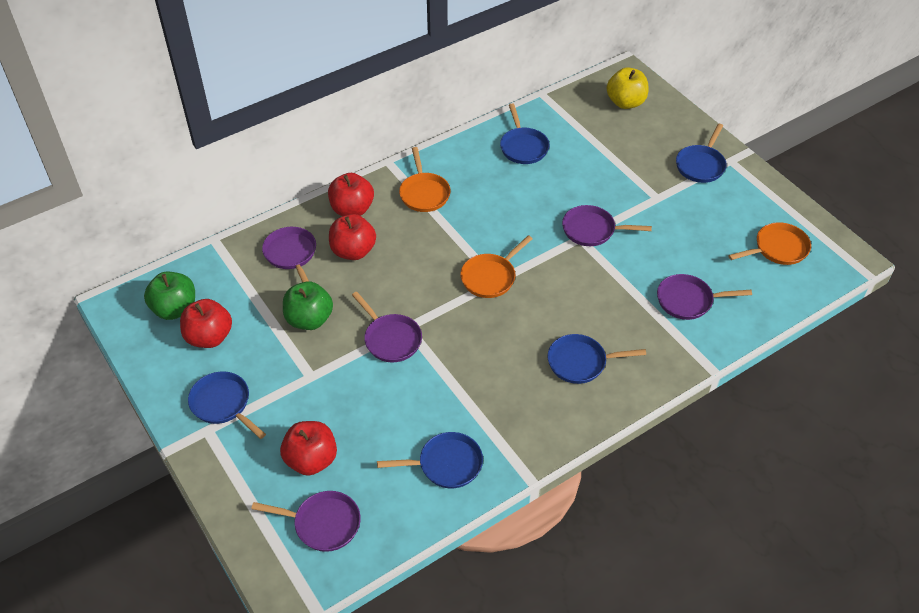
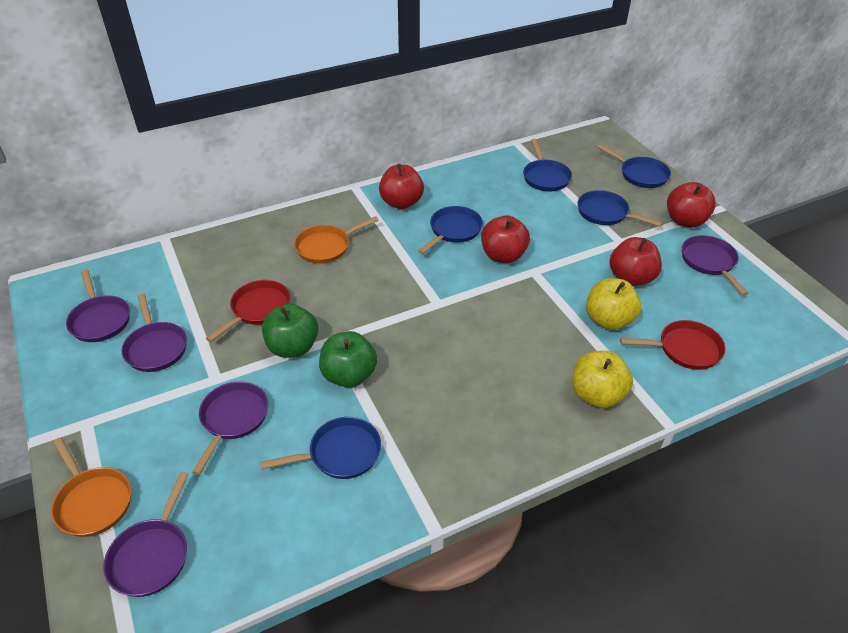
orange pan: [399,147,451,212] [460,235,533,298] [728,222,811,265] = 3 -> [51,437,131,537] [294,216,379,264] = 2
red pan: none = 0 -> [206,280,290,342] [620,320,726,370] = 2
yellow apple: [606,67,648,109] = 1 -> [572,351,633,408] [586,278,641,330] = 2

